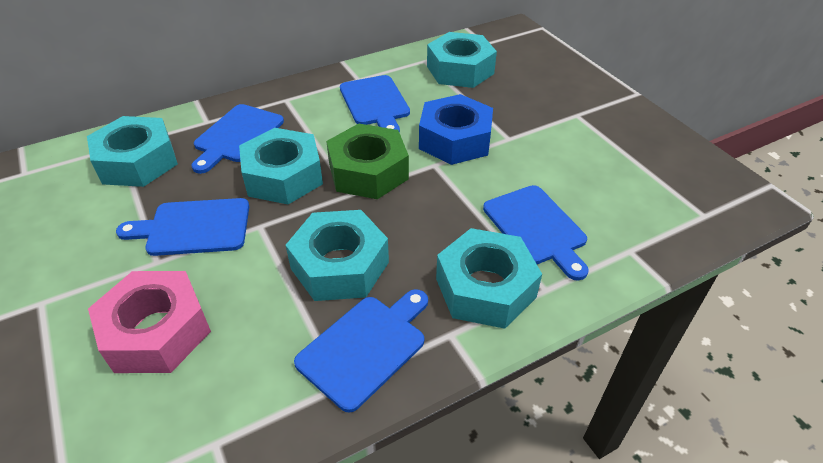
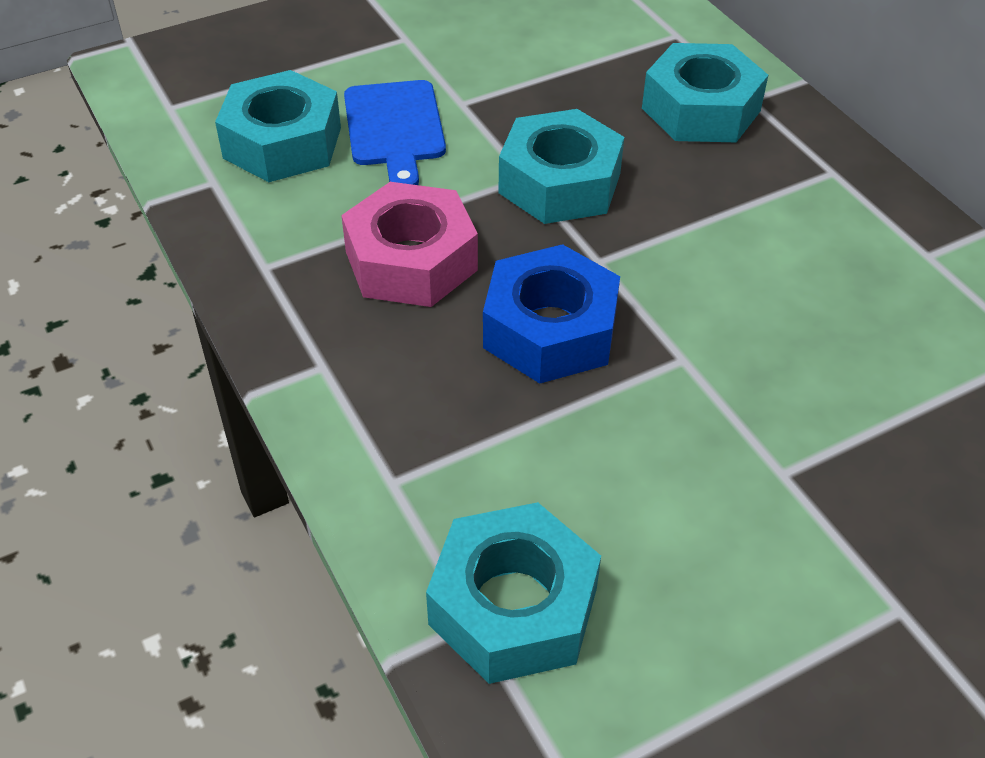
blue cutting board: [116,198,249,256] [191,104,284,174] [294,289,428,413] [340,75,410,133] [483,185,589,281] = 5 -> [344,80,446,185] = 1
green nut: [326,123,409,199] = 1 -> none = 0
turquoise nut: [87,116,178,187] [239,128,323,204] [286,210,389,301] [427,32,497,88] [436,228,542,329] = 5 -> [215,70,341,182] [426,502,601,684] [499,109,624,224] [642,43,768,142] = 4

